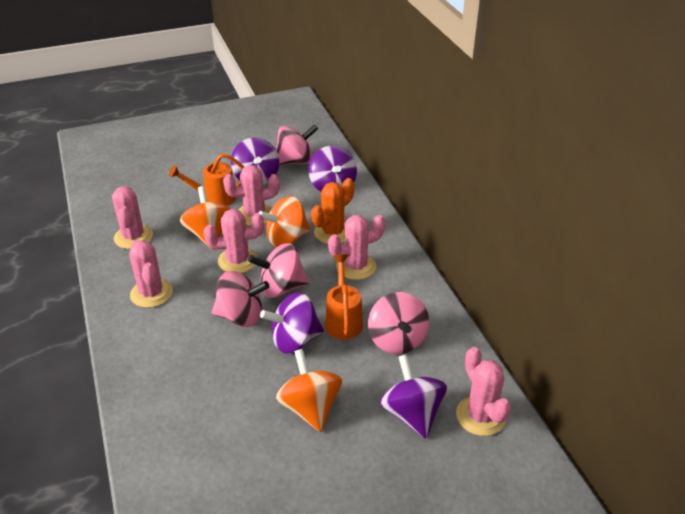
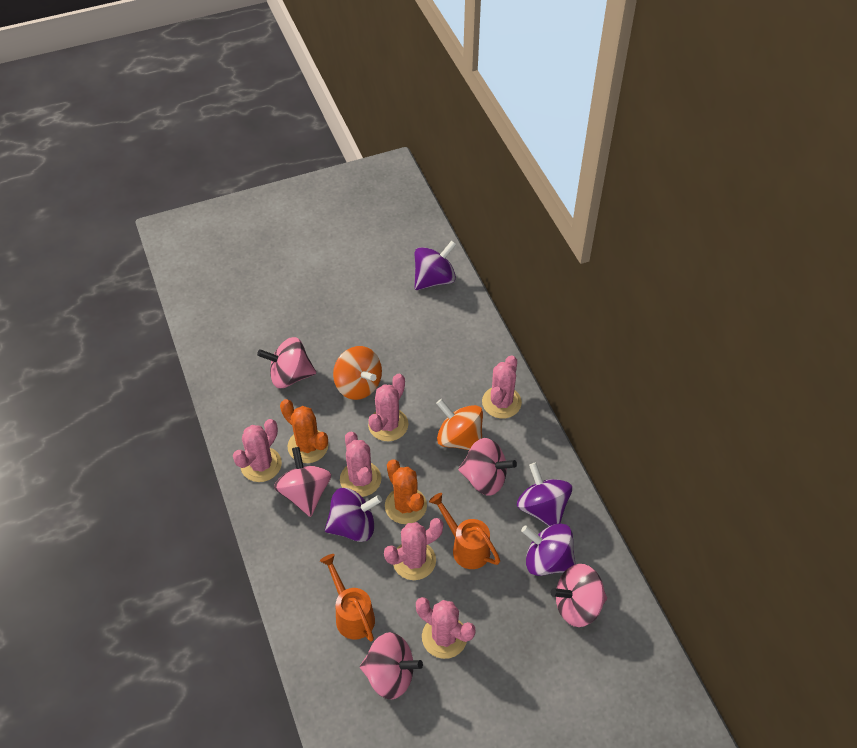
orange cactus: [311,178,354,244] = 1 -> [280,399,328,463] [385,459,427,524] = 2
orange spinning top: [180,186,231,249] [259,196,311,247] [276,349,342,432] = 3 -> [333,346,382,400] [436,399,483,450] = 2
pink spinning top: [211,271,269,327] [248,243,309,298] [276,124,318,165] [368,292,429,354] = 4 -> [257,337,316,388] [274,447,331,517] [360,632,423,700] [458,438,517,496] [550,564,607,627] = 5

